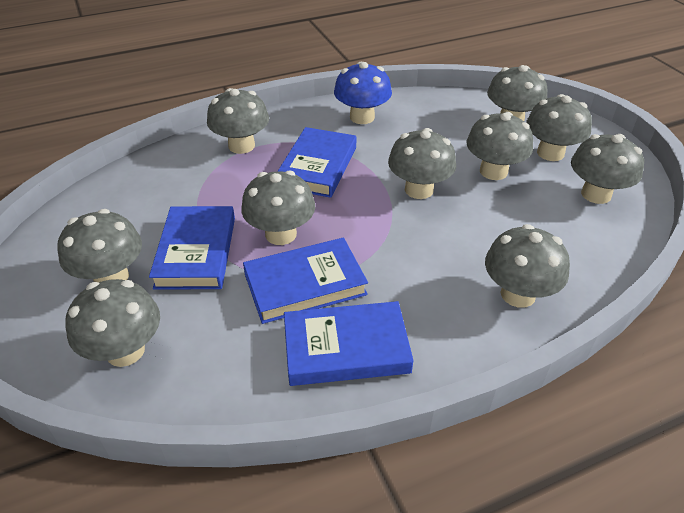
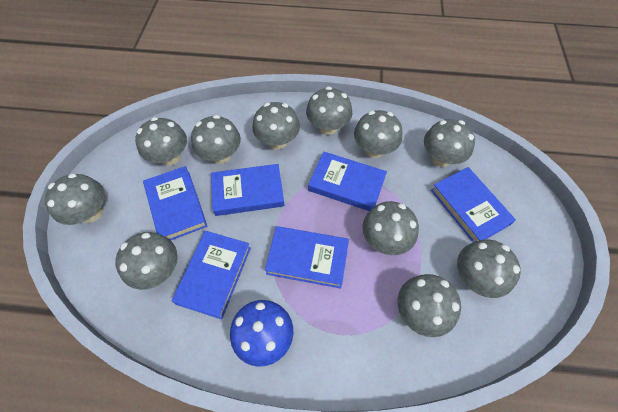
blue book: [149,206,235,290] [243,238,368,324] [278,127,356,198] [284,301,414,386] = 4 -> [143,166,208,240] [172,231,251,319] [211,164,285,216] [265,226,349,289] [308,151,387,211] [431,167,516,242] = 6
grey mushroom: [57,209,142,282] [65,279,160,367] [207,88,269,154] [241,170,315,245] [388,128,456,199] [467,112,533,180] [485,224,570,308] [487,65,547,121] [526,94,592,161] [571,134,644,204] = 10 -> [45,173,105,225] [115,232,178,290] [135,117,187,166] [191,115,241,164] [252,102,300,149] [306,86,352,135] [354,110,403,158] [362,201,419,255] [397,274,461,337] [424,119,475,167] [457,239,521,298] = 11

